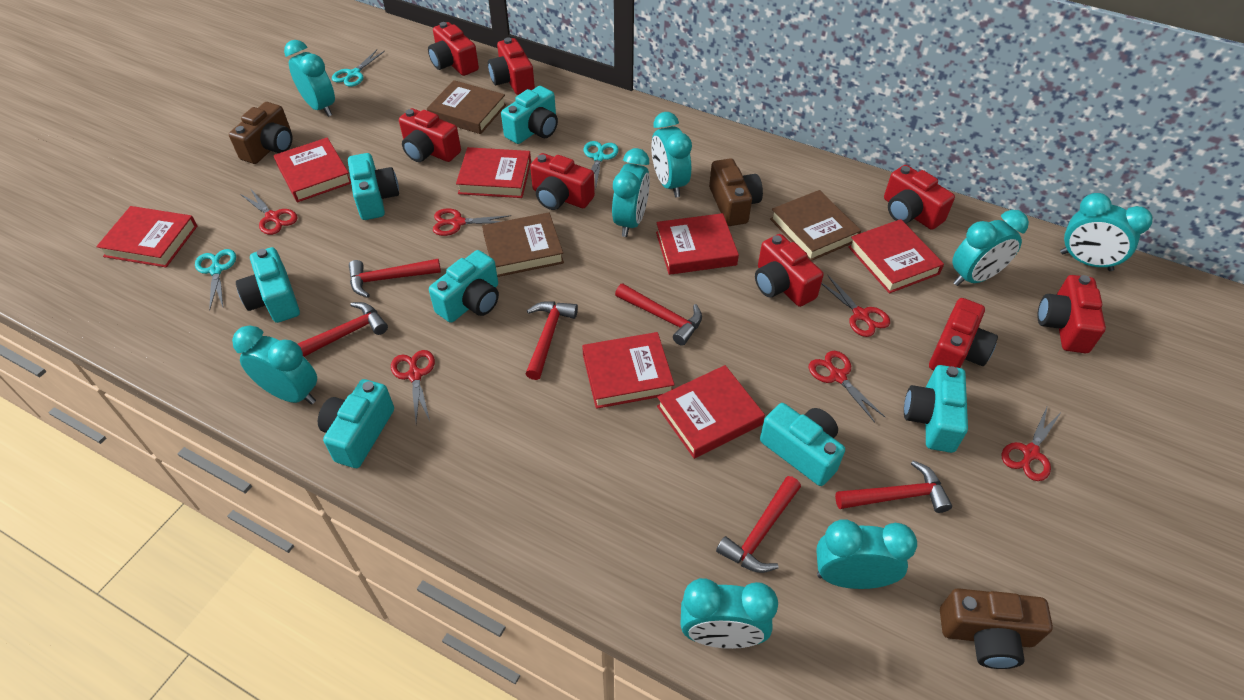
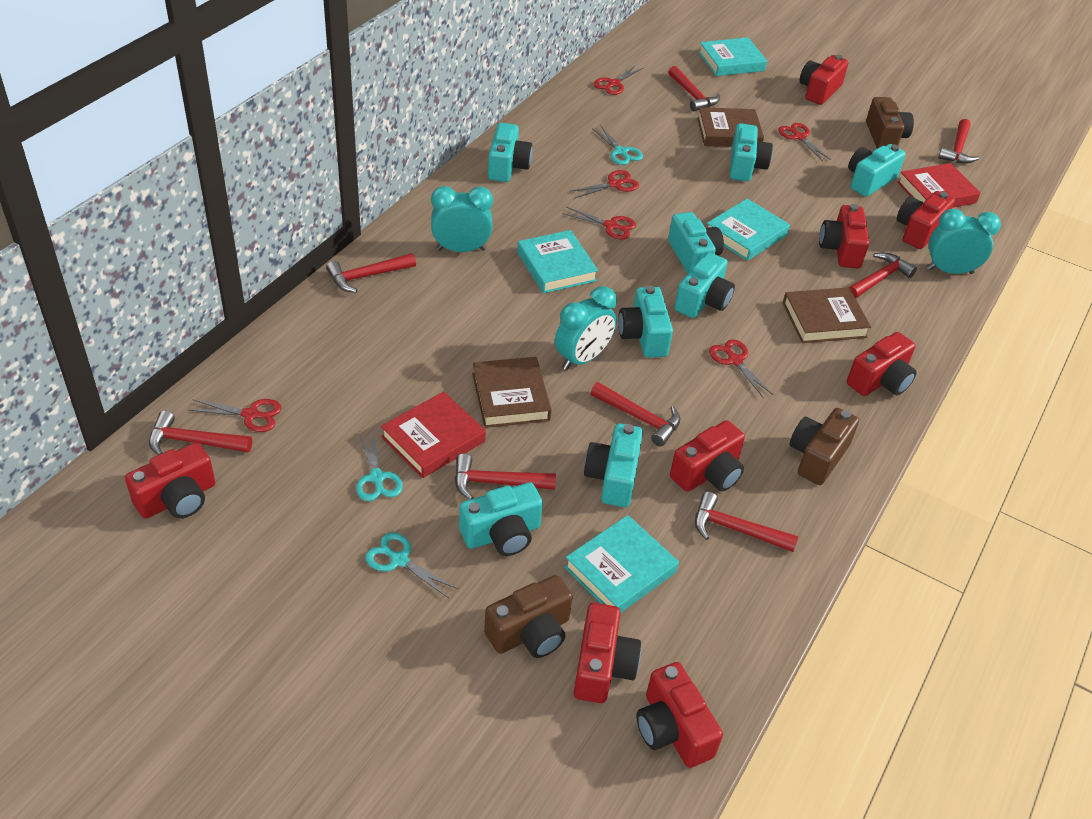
red book: [96,206,197,267] [274,137,351,202] [456,147,531,198] [582,332,675,409] [656,213,739,275] [657,365,765,459] [848,219,944,293] = 7 -> [381,391,486,478] [897,163,981,208] = 2
red hammer: [298,302,388,357] [349,259,441,298] [525,301,578,380] [615,283,702,346] [716,476,801,573] [835,461,952,513] = 6 -> [149,411,252,455] [326,253,416,293] [455,453,556,500] [591,382,680,447] [668,66,720,111] [695,492,798,552] [849,253,917,298] [938,119,979,164] = 8
turquoise book: none = 0 -> [517,230,598,293] [564,515,679,613] [698,37,767,76] [707,199,790,261] = 4
turquoise camera: [236,247,300,323] [318,379,394,468] [348,153,399,220] [429,250,499,323] [501,86,558,144] [760,403,845,486] [904,365,968,453] = 7 -> [459,482,543,556] [488,123,533,182] [584,423,643,507] [618,286,673,358] [668,212,724,273] [674,252,735,318] [730,123,773,181] [848,144,906,197] = 8
turquoise clock: [232,325,317,405] [284,40,335,117] [612,148,650,237] [651,112,692,198] [681,578,778,649] [816,519,917,589] [952,210,1029,286] [1060,193,1152,271] = 8 -> [431,186,493,252] [555,286,617,370] [927,209,1001,274] = 3

